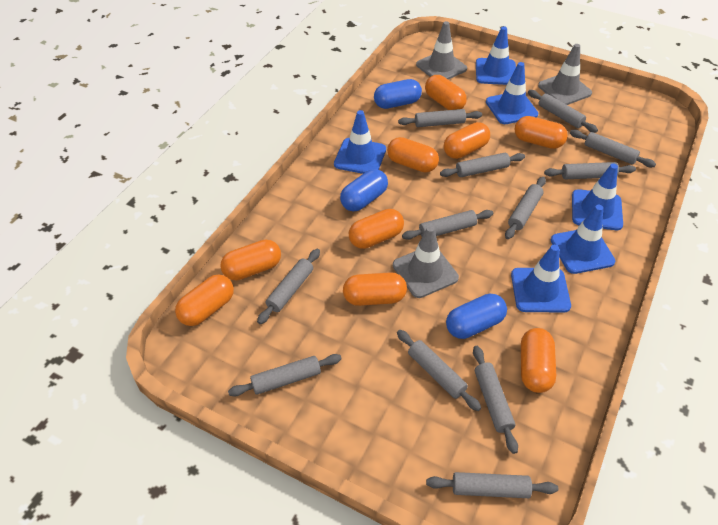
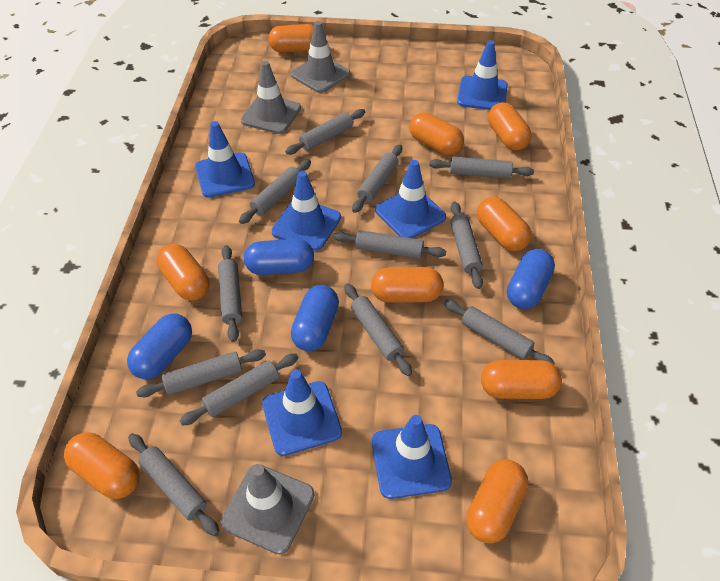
blue capsule: [340,169,388,211] [374,79,422,109] [446,294,507,339] = 3 -> [127,313,192,379] [244,239,314,275] [291,285,339,351] [507,249,555,309] = 4

